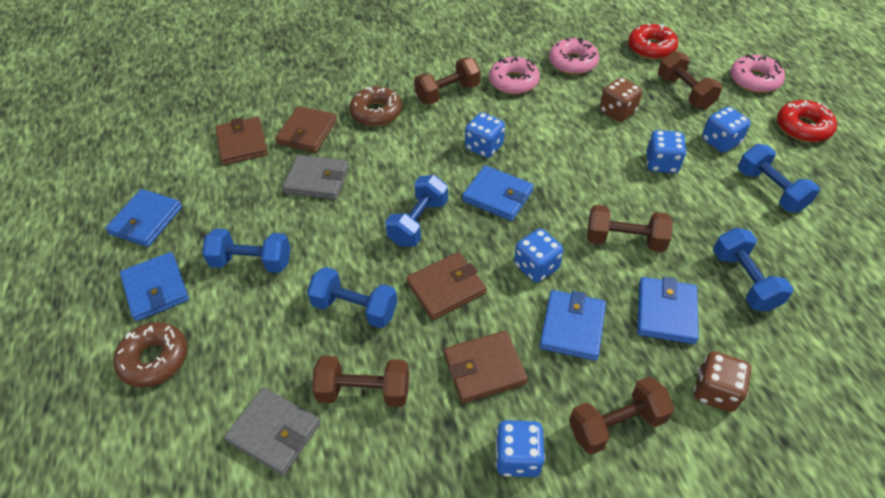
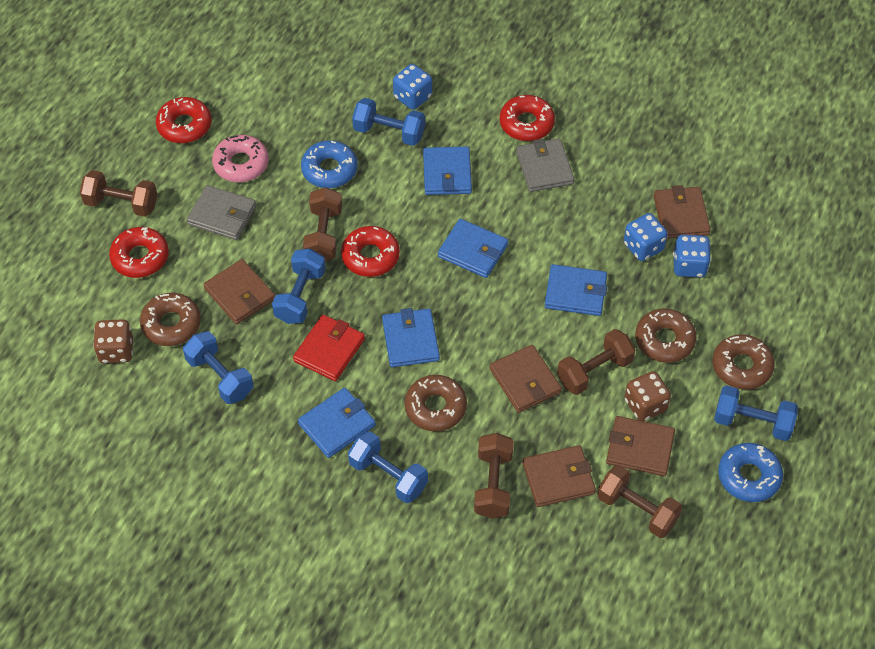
blue dice: [465,112,505,158] [495,420,545,477] [514,229,563,283] [646,130,687,173] [702,107,751,153] = 5 -> [393,64,432,110] [624,213,668,261] [673,235,711,277] = 3
blue donut: none = 0 -> [301,140,358,188] [718,443,783,502] = 2
brown donut: [113,322,188,388] [350,86,402,126] = 2 -> [140,293,201,346] [405,375,467,431] [635,309,697,363] [712,334,775,390] = 4
brown wallet: [215,117,267,165] [275,106,337,153] [406,252,487,320] [444,331,528,403] = 4 -> [203,259,275,324] [490,345,562,413] [522,445,596,507] [606,416,675,476] [654,185,711,239] = 5
pink donut: [489,57,540,94] [549,38,599,75] [730,54,785,93] = 3 -> [212,135,269,182] = 1
red donut: [628,23,678,59] [777,100,837,142] = 2 -> [109,227,169,278] [156,97,212,143] [341,226,400,277] [500,95,555,141] = 4
red wallet: none = 0 -> [293,315,365,381] = 1

